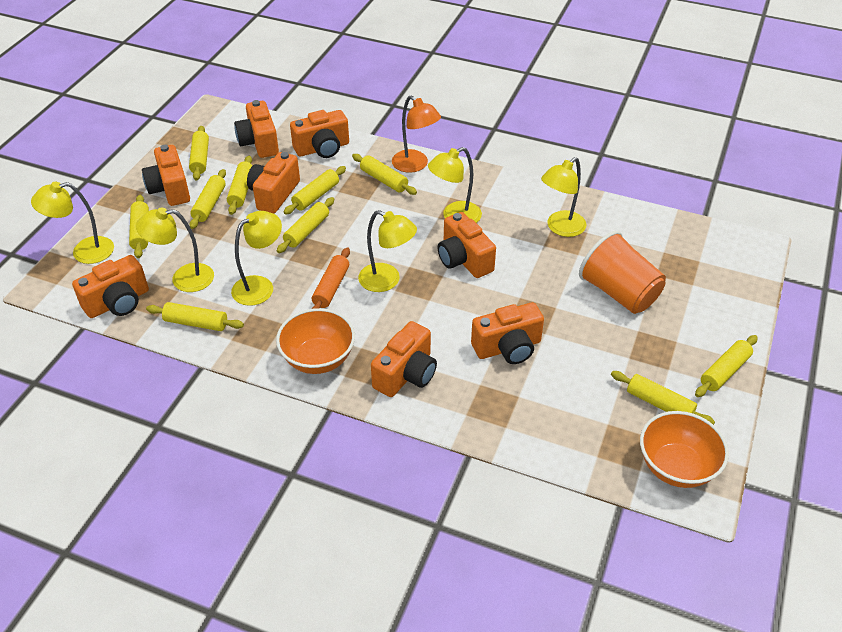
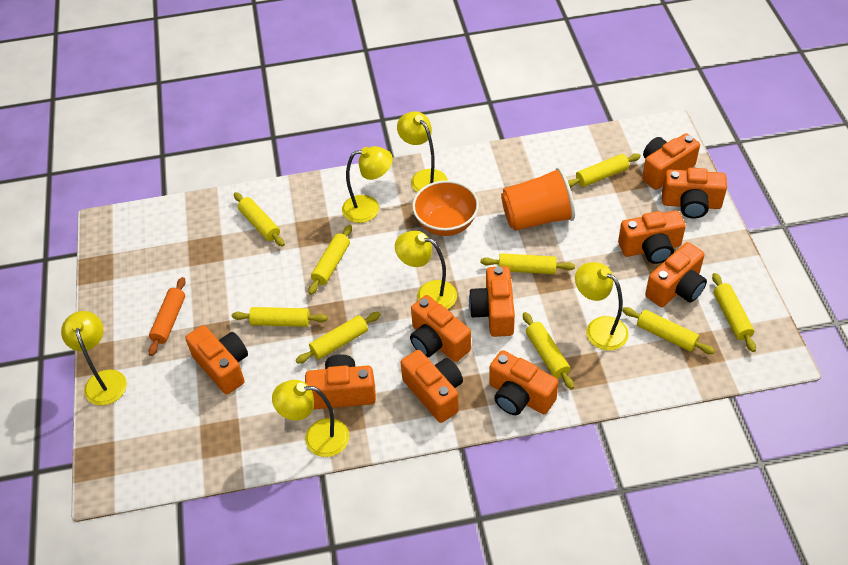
orange bowl: [276,308,355,374] [640,411,729,488] = 2 -> [412,180,479,236] = 1
orange camera: [72,255,149,318] [142,145,190,206] [234,100,279,158] [247,152,300,214] [290,110,349,158] [371,321,437,397] [437,212,496,278] [471,302,544,364] = 8 -> [185,325,248,394] [305,354,376,409] [401,350,463,423] [410,295,471,362] [469,266,515,337] [489,350,558,415] [618,210,686,264] [642,133,700,190] [645,242,707,307] [662,168,727,219] = 10
orange lamp: [392,95,441,173] = 1 -> none = 0
yellow rolling pin: [129,195,149,258] [146,302,244,331] [189,126,209,181] [189,169,226,229] [227,156,253,215] [277,197,334,253] [284,166,346,215] [352,154,417,195] [611,371,715,425] [695,335,758,397] = 10 -> [232,307,328,327] [234,192,285,247] [296,312,381,364] [308,225,352,295] [480,253,575,274] [523,312,574,390] [568,153,641,188] [622,307,715,354] [712,273,756,352] = 9

